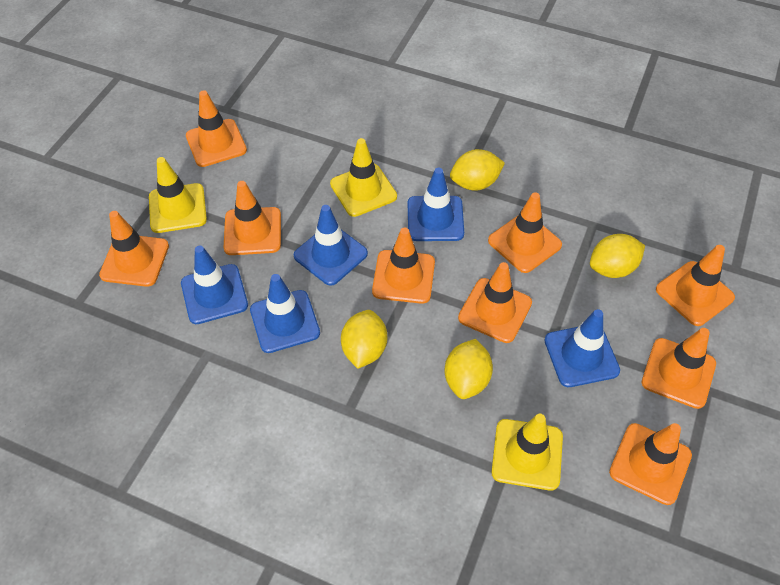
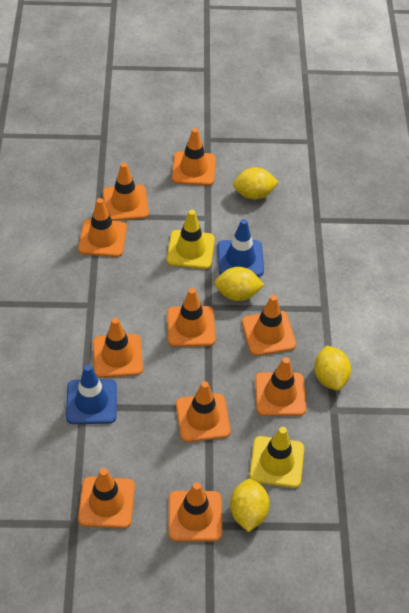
blue traffic cone: [181,246,248,324] [250,274,320,353] [294,205,368,286] [408,168,464,241] [544,309,620,387] = 5 -> [66,365,117,424] [218,219,264,277] = 2
orange traffic cone: [99,211,169,287] [186,90,247,167] [224,181,281,255] [372,227,435,304] [458,262,532,343] [488,192,562,273] [609,423,692,505] [642,328,716,409] [656,245,735,326] = 9 -> [78,198,127,257] [78,468,135,529] [93,318,143,378] [103,162,149,221] [167,288,215,347] [169,482,222,542] [172,128,216,186] [176,381,231,442] [242,295,296,356] [255,357,306,416] = 10
yellow traffic cone: [149,157,207,233] [330,138,397,217] [492,414,563,491] = 3 -> [167,210,215,269] [249,427,304,488] = 2

